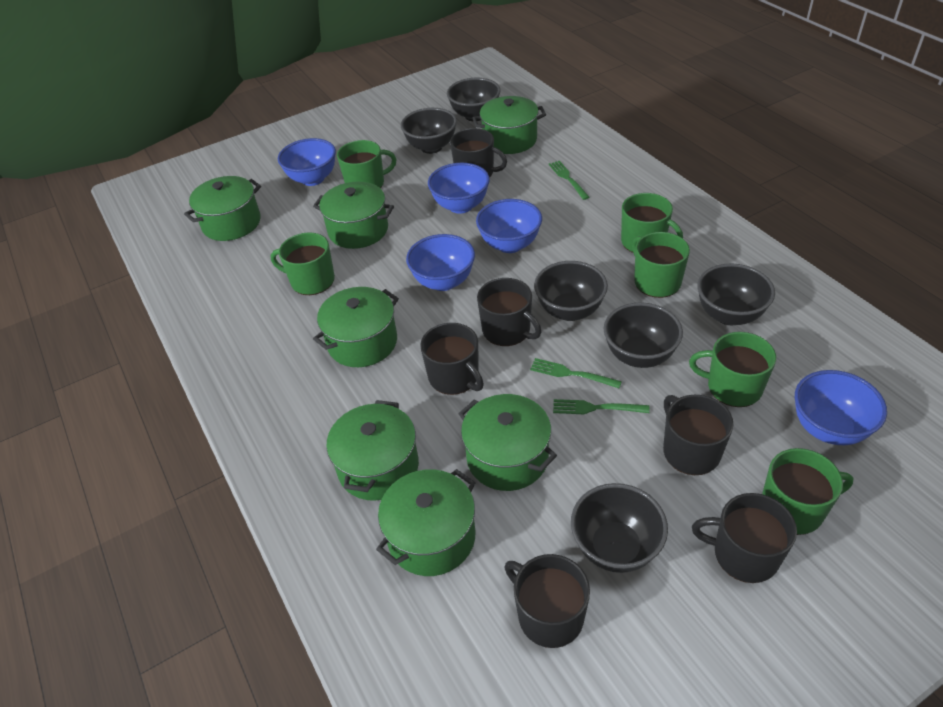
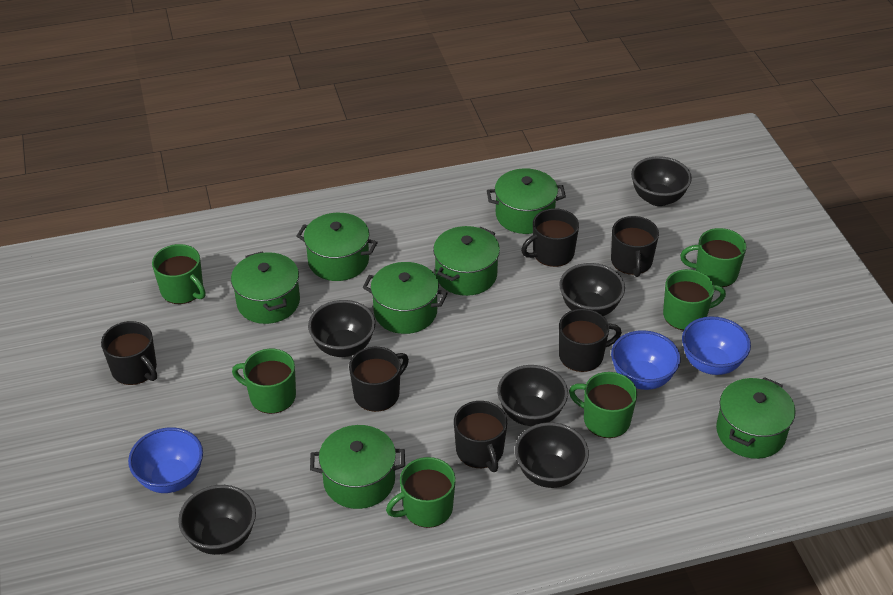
blue bowl: [278,138,336,186] [406,234,475,291] [428,163,490,214] [476,199,542,253] [795,370,887,445] = 5 -> [128,427,203,493] [611,330,681,390] [682,316,751,375] = 3
green fork: [530,358,622,388] [549,161,590,200] [553,399,650,414] = 3 -> none = 0

